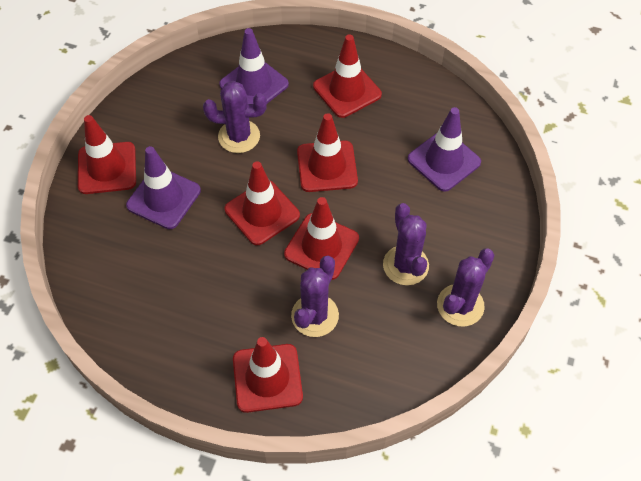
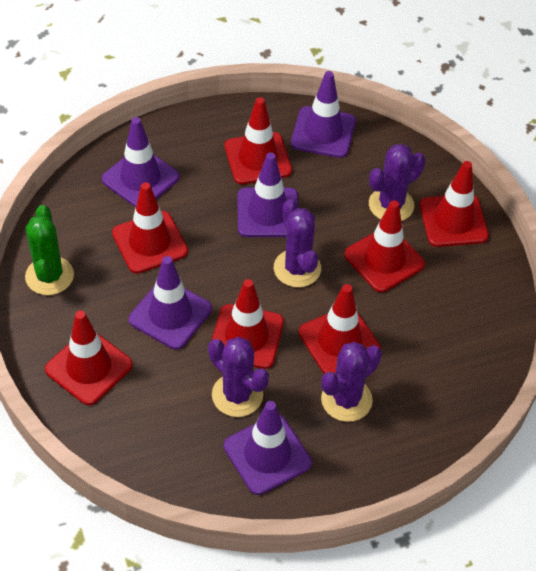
green cactus: none = 0 -> [25,205,74,295] = 1
purple traffic cone: [126,146,201,229] [219,28,289,104] [408,107,481,192] = 3 -> [101,117,180,207] [129,256,212,349] [224,401,312,495] [237,153,299,237] [291,71,356,158] = 5
red traffic cone: [78,115,136,194] [225,161,300,245] [233,337,303,413] [284,197,359,280] [297,113,358,192] [313,34,382,118] = 6 -> [45,310,133,405] [112,182,188,274] [211,279,284,369] [225,97,292,184] [299,284,381,374] [344,200,425,292] [419,161,489,247] = 7

